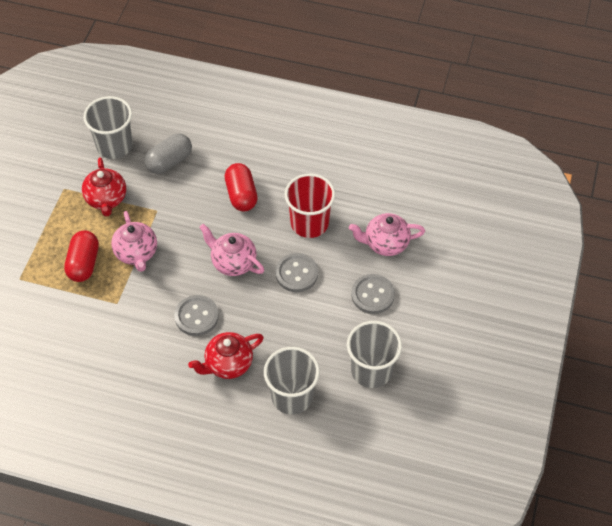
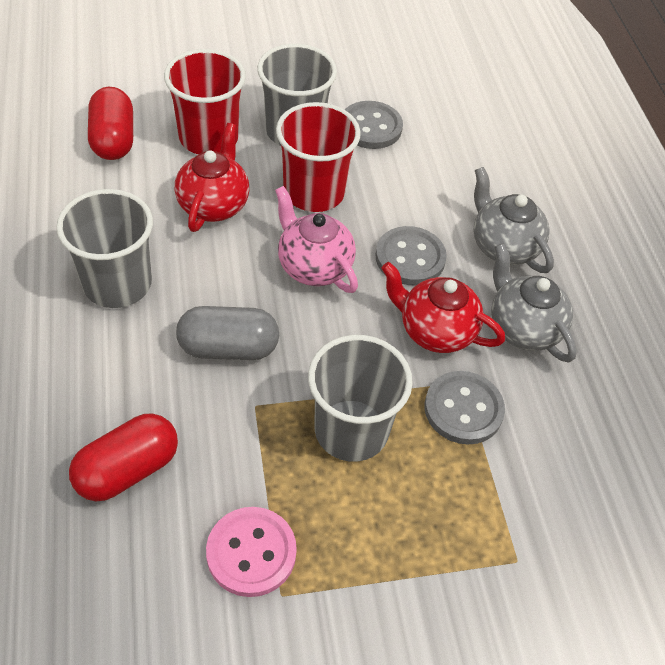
grey teapot: none = 0 -> [474,167,554,273] [491,243,577,363] = 2
pink button: none = 0 -> [206,507,297,597] = 1
pink teapot: [111,211,157,272] [199,224,264,276] [349,213,425,256] = 3 -> [275,186,358,293] = 1
red cup: [285,174,335,238] = 1 -> [164,49,246,154] [276,102,361,212] = 2

